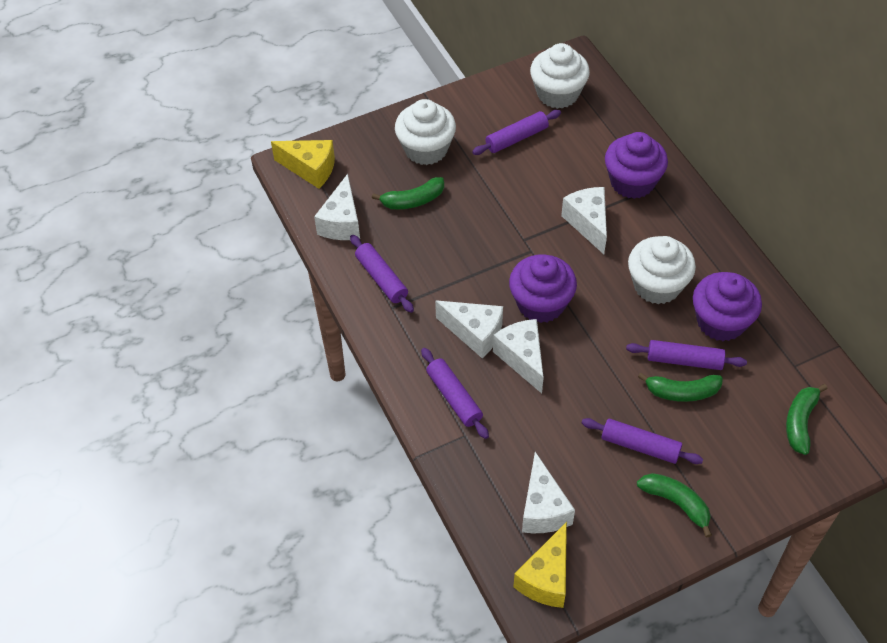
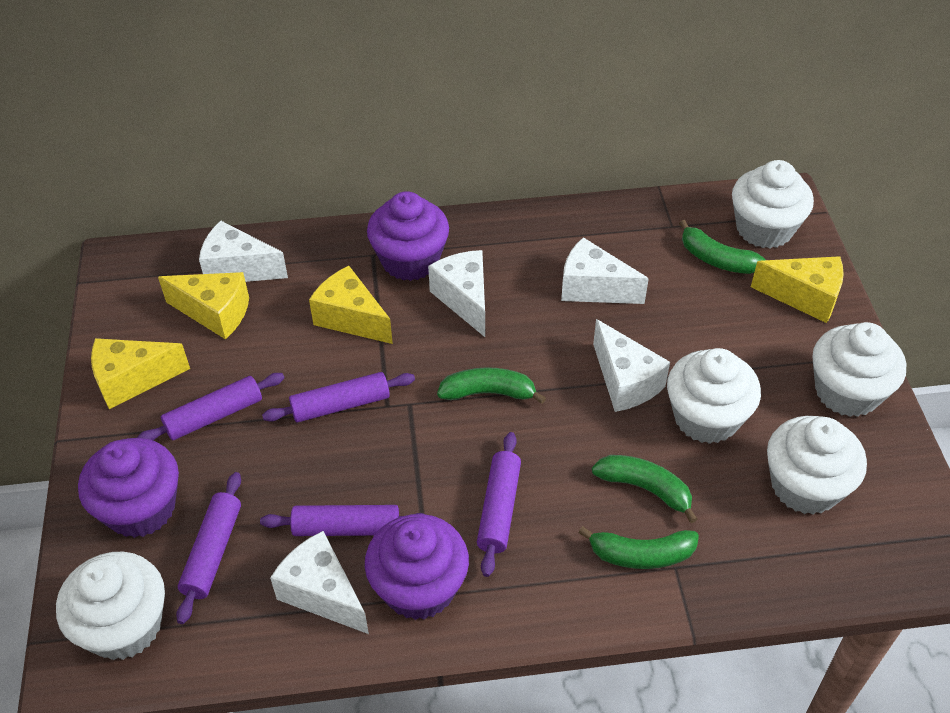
white cupcake: [395,99,456,165] [530,43,590,109] [628,236,696,304] = 3 -> [56,552,165,660] [667,348,761,444] [732,160,814,248] [767,416,867,515] [813,322,906,417] = 5
yellow cheese: [271,140,335,189] [513,522,567,608] = 2 -> [91,338,190,409] [158,272,249,340] [309,266,393,344] [751,256,844,323] = 4

